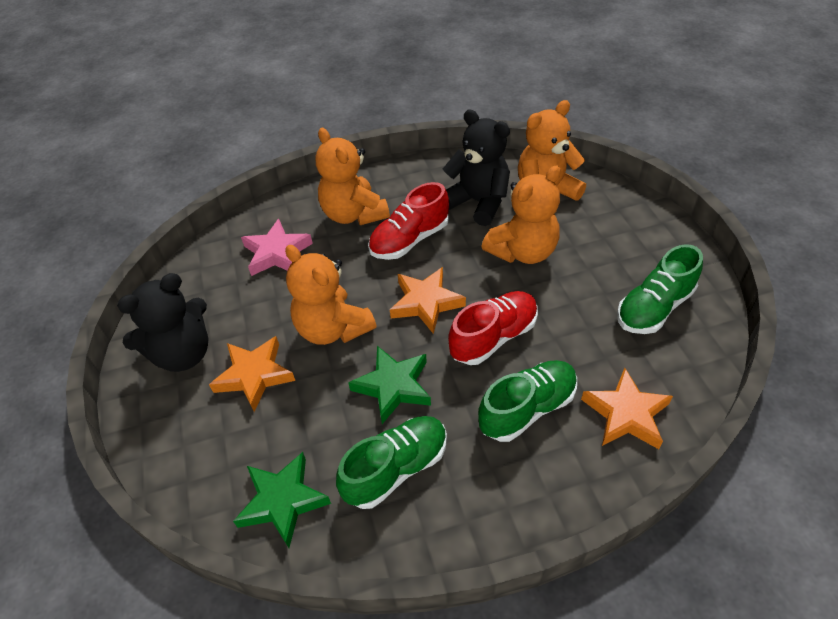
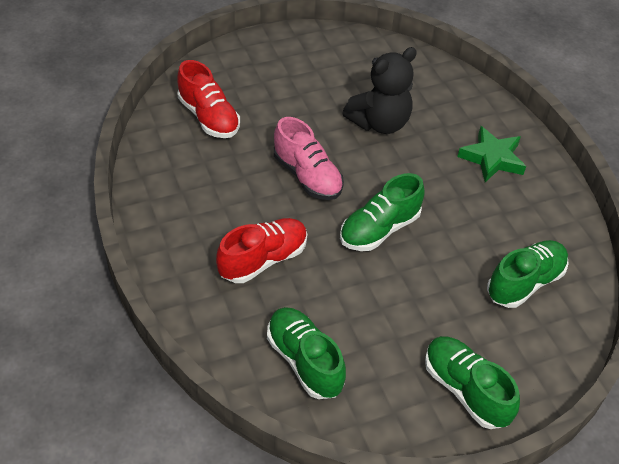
black teddy bear: [117,273,209,372] [443,109,510,226] = 2 -> [342,47,417,134] = 1
green shoe: [336,416,447,509] [478,360,577,442] [617,244,703,334] = 3 -> [267,307,346,399] [340,173,425,251] [425,336,520,429] [487,240,569,308] = 4
green star: [233,452,331,548] [348,346,431,424] = 2 -> [457,126,526,182] = 1
orange star: [209,336,295,412] [390,267,466,334] [581,368,673,449] = 3 -> none = 0
orange teddy bear: [285,245,376,345] [316,128,390,225] [481,166,561,264] [518,100,586,201] = 4 -> none = 0
pink shoe: none = 0 -> [274,117,344,200] = 1
pink star: [241,219,313,276] = 1 -> none = 0

